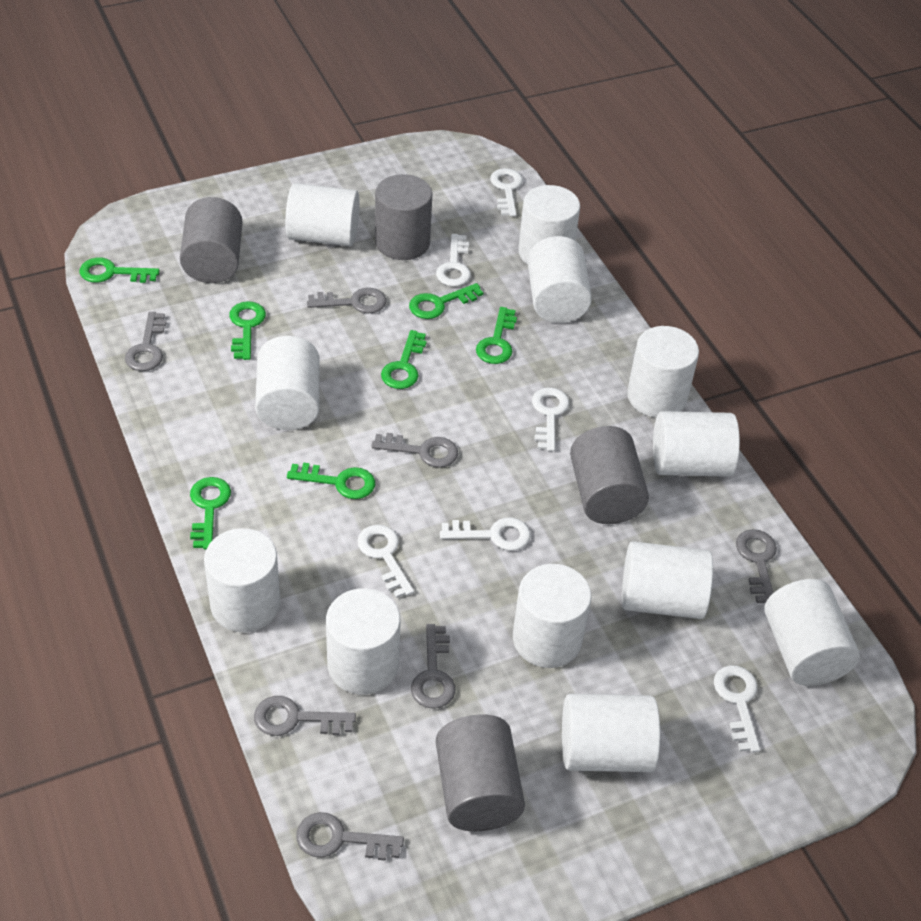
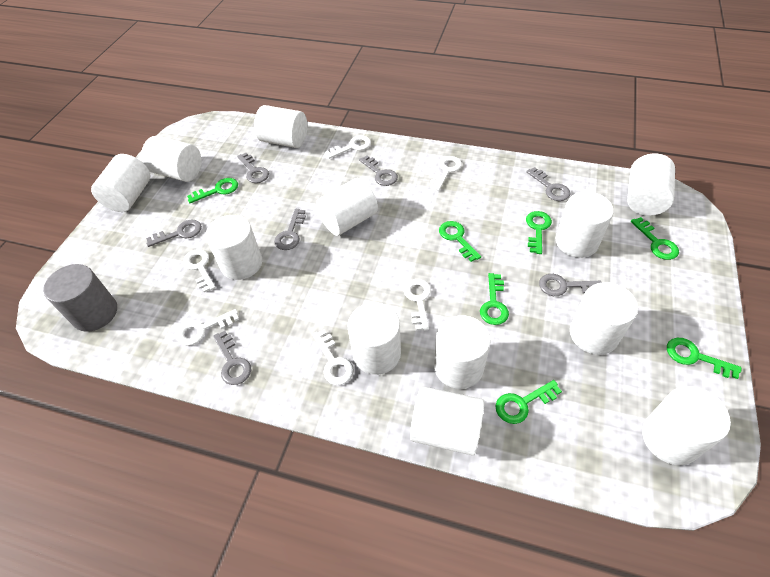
grey cylinder: [180,197,243,283] [375,174,432,260] [436,714,525,831] [570,426,649,524] = 4 -> [43,264,117,332] = 1

